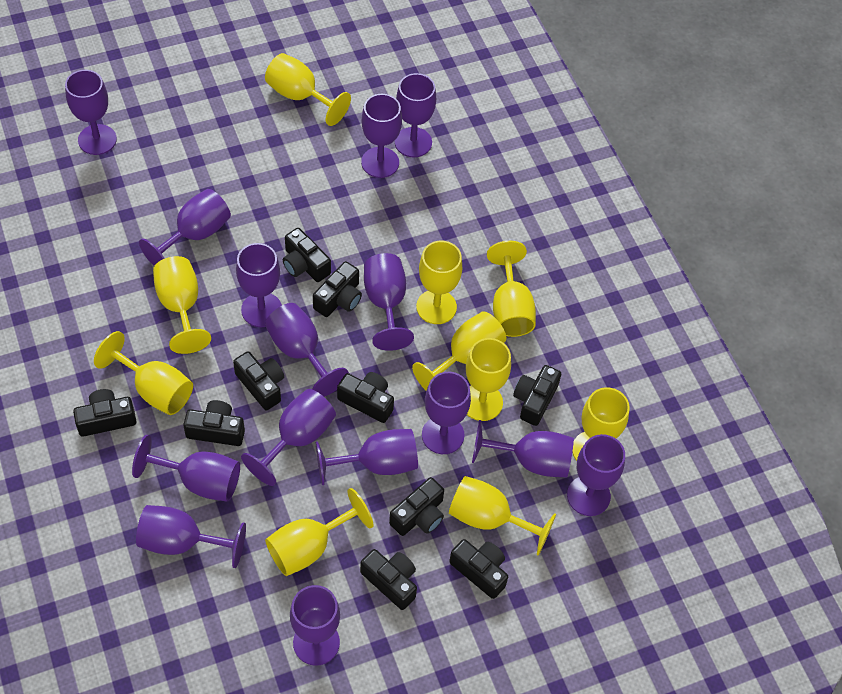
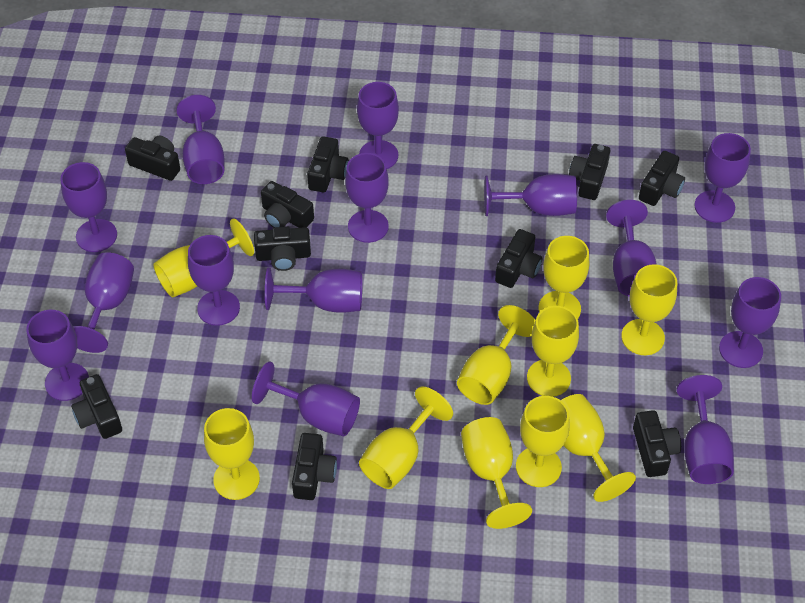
purple goblet: [65,70,117,155] [132,435,240,502] [136,505,246,568] [139,189,231,266] [236,243,282,327] [241,389,336,486] [265,303,349,397] [290,585,340,666] [316,429,418,485] [361,94,402,178] [364,253,414,351] [395,73,436,157] [422,372,471,454] [472,420,574,477] [567,434,625,516] = 15 -> [26,310,89,401] [60,162,117,252] [73,252,134,353] [177,95,225,184] [188,235,240,326] [252,362,360,436] [265,267,362,313] [345,153,389,243] [357,82,399,169] [484,174,577,216] [606,200,657,297] [677,375,734,484] [694,133,751,223] [719,277,781,368] = 14

